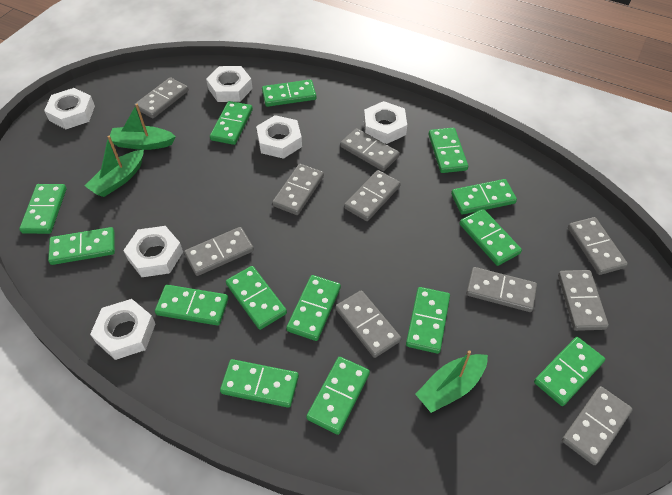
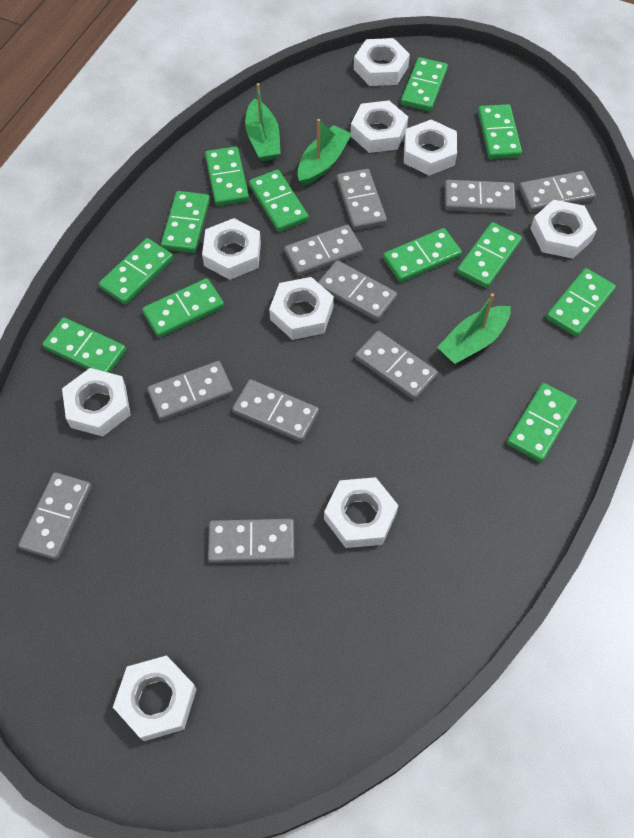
green domino: [19,184,66,234] [48,227,115,265] [155,285,228,326] [210,101,253,145] [220,359,299,408] [226,266,287,330] [262,80,316,107] [286,275,341,341] [306,357,370,435] [406,287,450,354] [428,128,468,173] [451,179,517,214] [460,209,522,266] [534,337,605,406] = 14 -> [42,317,126,373] [99,238,174,305] [142,278,224,338] [161,191,210,253] [205,146,249,206] [249,169,309,232] [383,228,462,282] [401,57,448,111] [457,222,522,288] [478,104,522,159] [507,383,577,462] [546,268,616,337] = 12
white nut: [44,88,95,129] [90,299,156,360] [123,226,183,277] [206,66,253,102] [256,115,302,159] [364,101,407,144] = 6 -> [62,368,131,436] [113,655,197,741] [202,218,261,280] [269,277,334,340] [324,477,398,548] [351,100,408,153] [354,38,410,86] [404,119,457,176] [530,200,597,259] = 9

